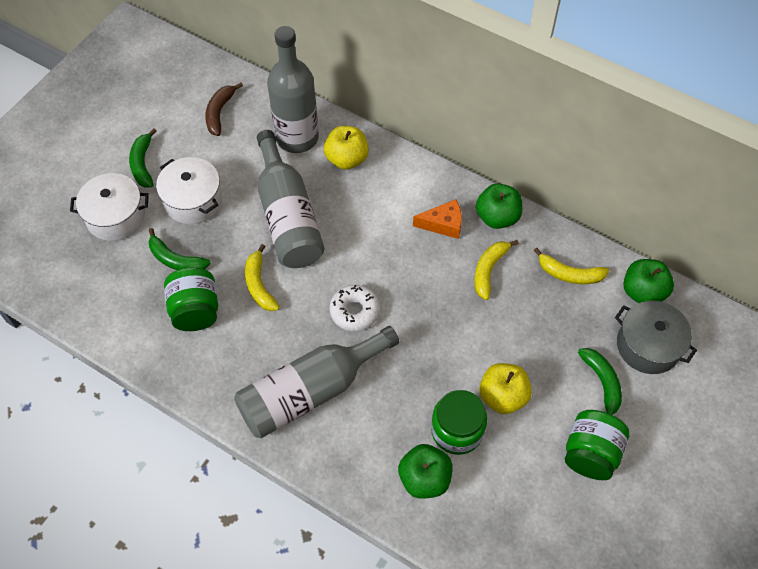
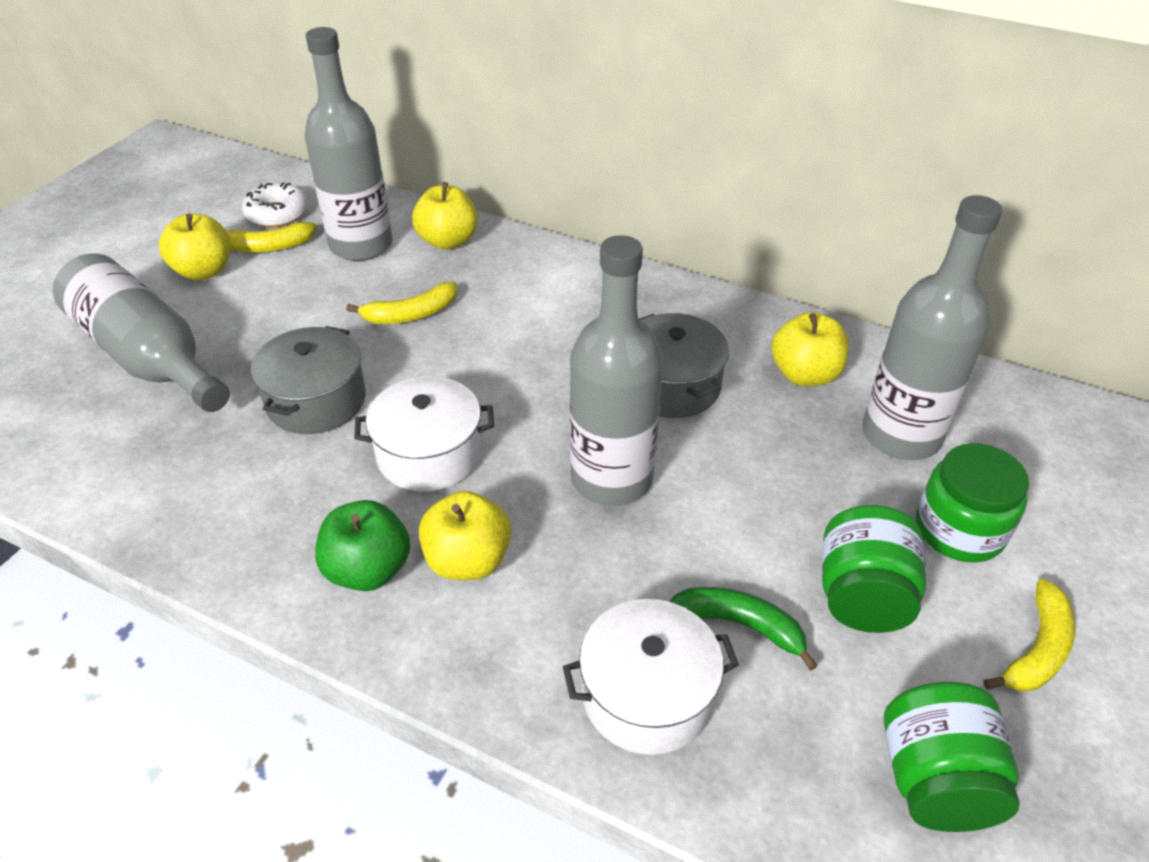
brown banana: [205,82,243,136] = 1 -> none = 0
green apple: [398,444,453,499] [476,183,522,229] [623,259,674,303] = 3 -> [315,500,410,591] = 1
green banana: [129,128,157,187] [148,228,211,270] [578,348,622,415] = 3 -> [670,587,818,671] = 1
grey bottle: [234,326,399,438] [257,130,324,268] [267,26,319,153] = 3 -> [53,253,230,412] [305,27,393,261] [570,235,664,506] [862,195,1002,460] = 4
grey pot: [615,301,697,374] = 1 -> [251,326,366,434] [639,313,729,418] = 2
orange cheese: [413,199,462,239] = 1 -> none = 0
yellow apple: [324,126,369,170] [479,363,532,414] = 2 -> [159,213,230,280] [412,182,478,250] [419,491,511,580] [771,312,849,386] = 4

